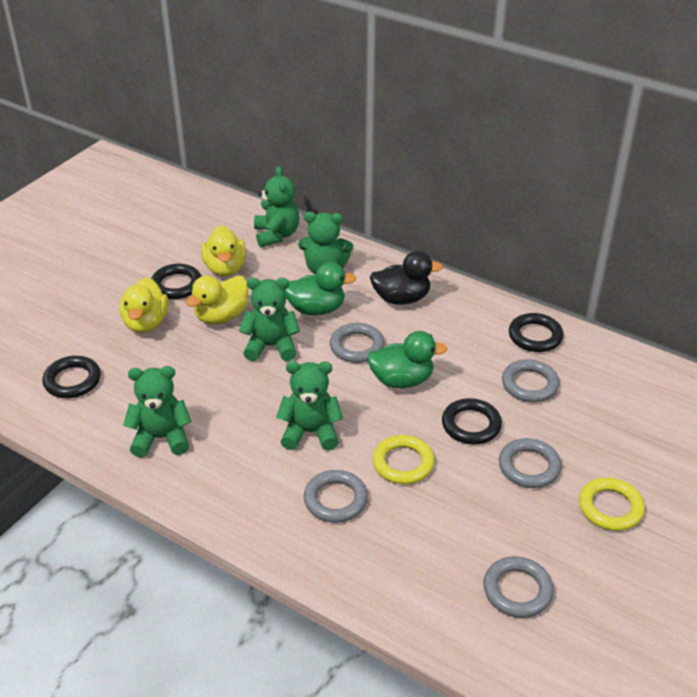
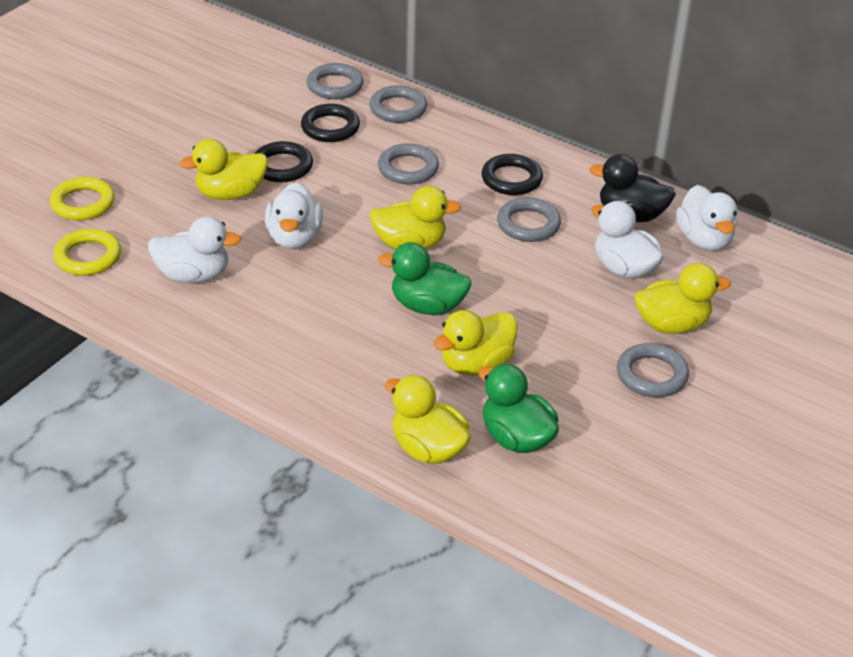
black ring: [43,356,101,398] [151,264,201,299] [442,398,502,445] [509,313,564,352] = 4 -> [254,141,313,182] [301,104,360,142] [482,154,543,195] = 3
green teddy bear: [123,366,192,457] [239,278,300,361] [254,166,299,247] [276,361,343,451] [298,212,353,275] = 5 -> none = 0
white duck: none = 0 -> [148,216,241,283] [265,182,323,249] [592,201,664,279] [676,185,737,251] = 4
yellow duck: [119,277,168,333] [185,276,248,324] [201,226,246,276] = 3 -> [180,139,267,200] [369,186,461,249] [385,375,471,464] [433,310,517,375] [635,263,731,334] = 5

